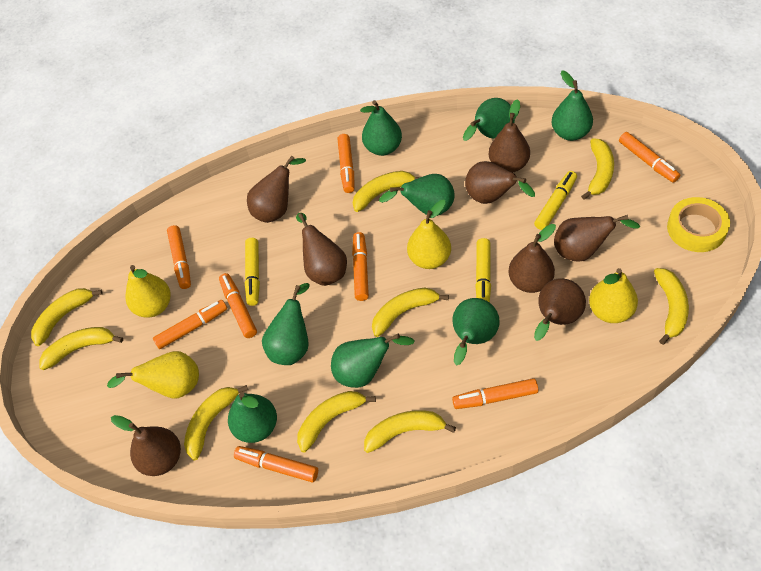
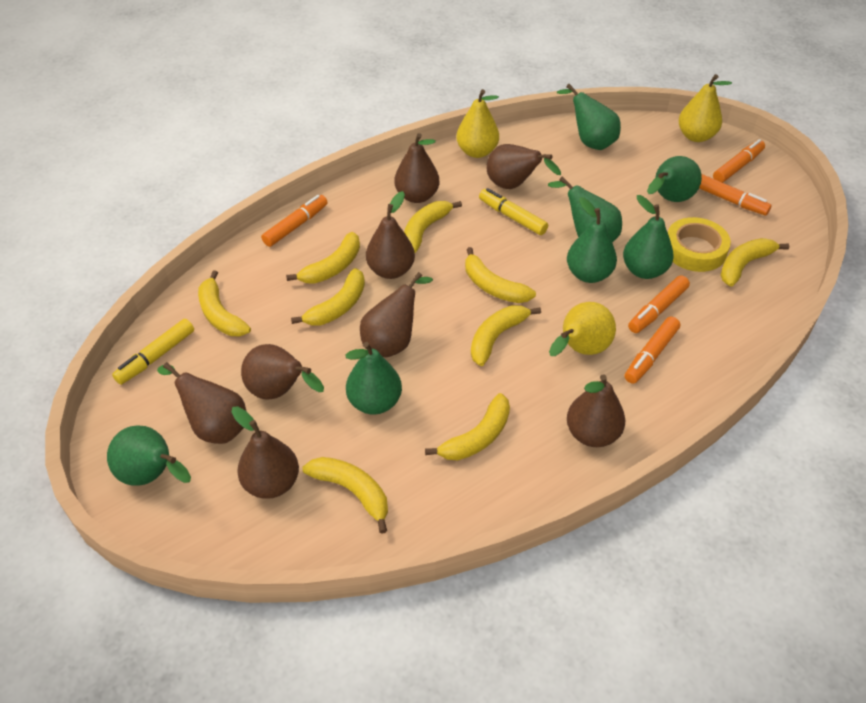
green pear: [228,392,277,443] [262,283,310,365] [331,333,415,388] [360,100,402,156] [379,174,455,216] [452,298,500,365] [463,98,515,141] [551,71,593,141] = 8 -> [107,426,191,486] [345,342,402,415] [548,177,622,242] [557,84,621,150] [567,197,617,283] [623,195,674,279] [647,156,702,202] = 7
orange marker: [153,300,227,349] [167,225,191,289] [219,273,257,338] [234,446,318,483] [337,134,354,193] [352,232,369,301] [452,378,538,409] [619,132,680,183] = 8 -> [261,195,327,247] [625,317,680,384] [628,275,690,333] [699,174,772,215] [713,139,765,183] = 5
yellow marker: [245,238,260,306] [475,238,491,303] [534,171,577,230] = 3 -> [112,319,194,385] [479,188,548,235] = 2
yellow pear: [107,351,199,398] [125,265,171,318] [407,200,451,269] [589,268,638,323] = 4 -> [456,89,499,158] [549,302,616,356] [679,74,732,142] = 3

